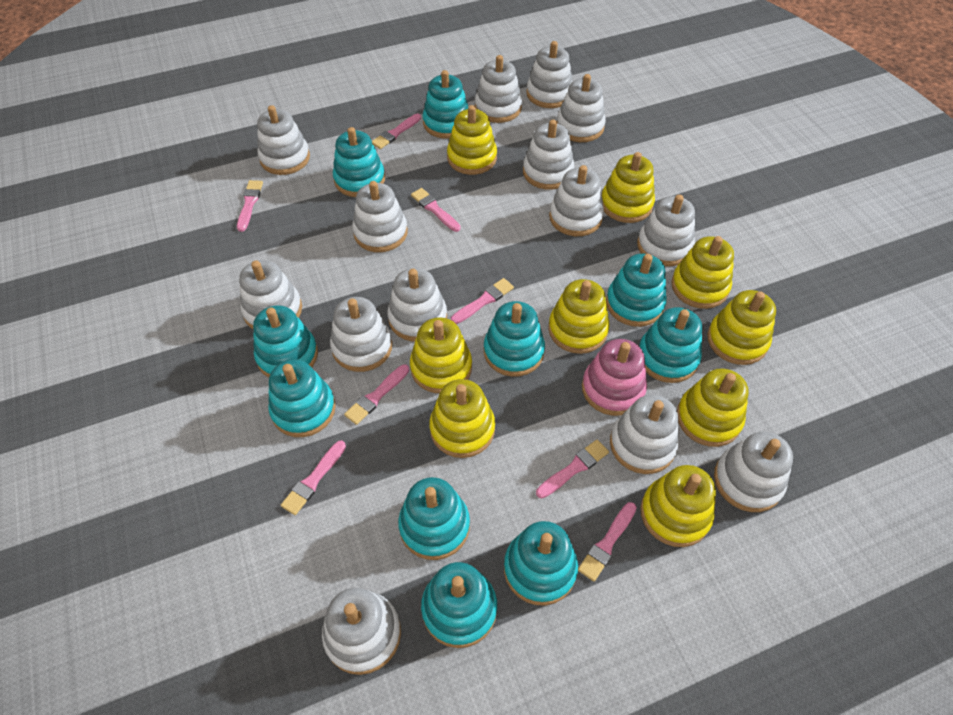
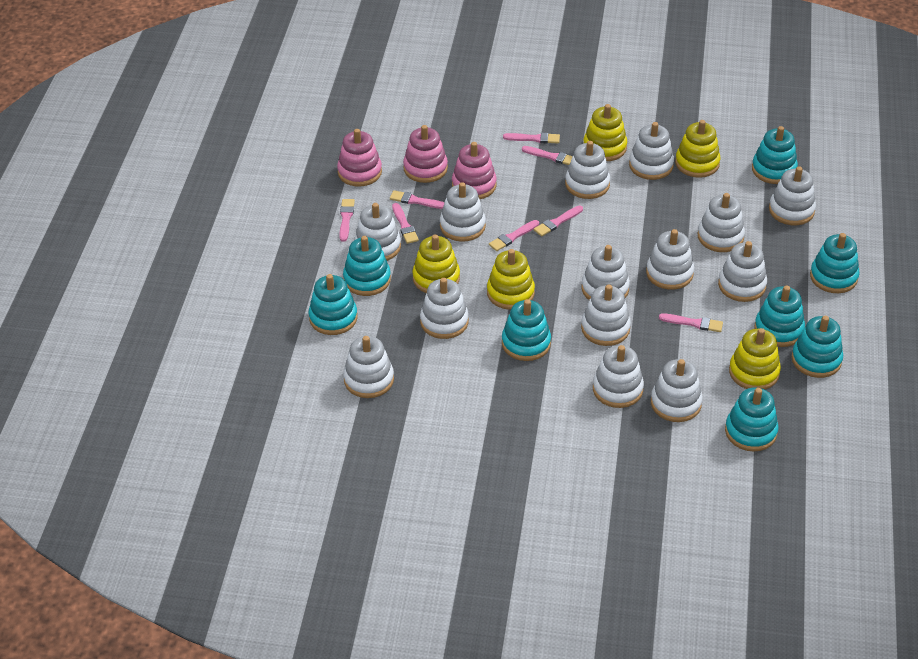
pink stacking toy: [582,339,647,416] = 1 -> [337,129,382,186] [403,125,448,183] [452,142,497,199] = 3
turquoise stacking toy: [253,305,318,377] [268,359,336,437] [333,127,385,197] [398,477,470,560] [421,562,497,648] [423,70,468,138] [484,301,545,377] [504,521,578,605] [606,254,667,327] [639,307,702,383] = 10 -> [309,274,357,335] [343,236,391,296] [502,299,551,361] [725,387,778,452] [752,126,798,184] [754,285,805,347] [792,316,843,378] [810,233,860,293] = 8
yellow stacking toy: [410,317,472,393] [429,379,495,458] [447,105,497,175] [548,279,610,354] [602,152,655,223] [640,465,716,547] [671,236,734,309] [677,368,749,447] [707,290,776,365] = 9 -> [412,234,460,293] [487,249,535,310] [583,104,627,161] [675,120,720,178] [729,328,781,390] = 5

